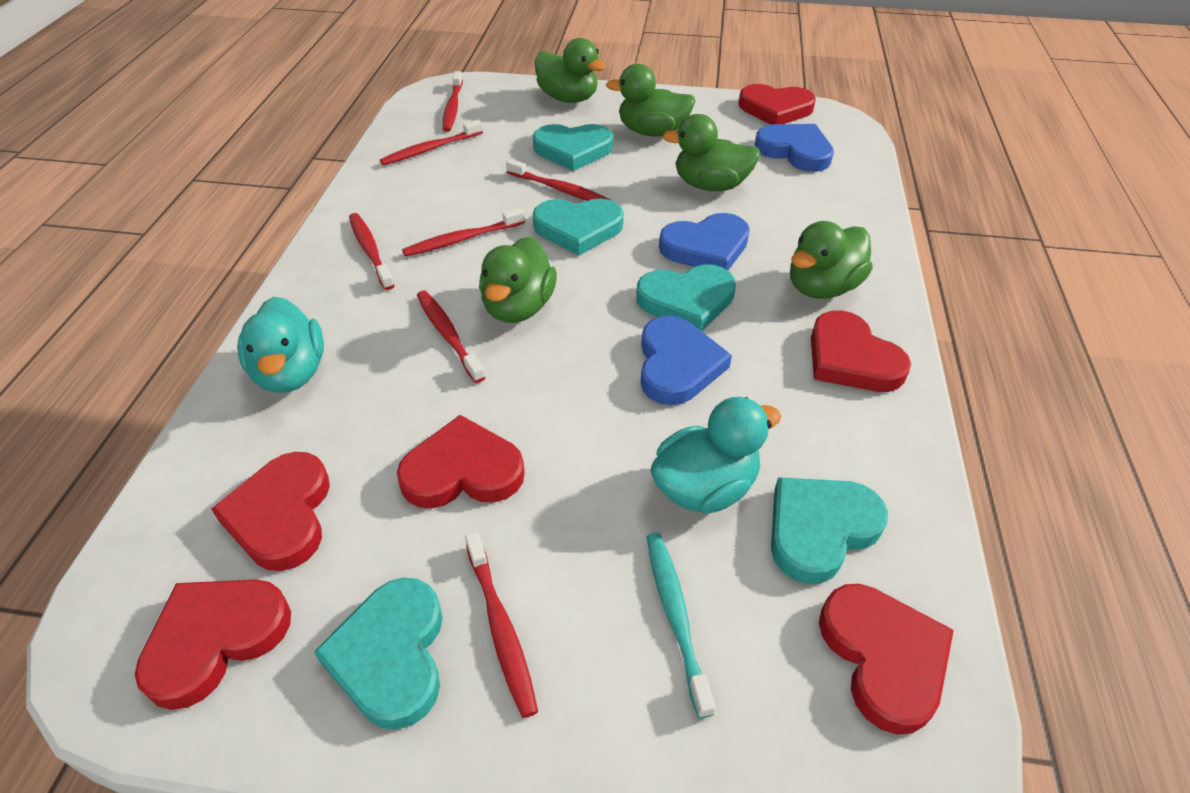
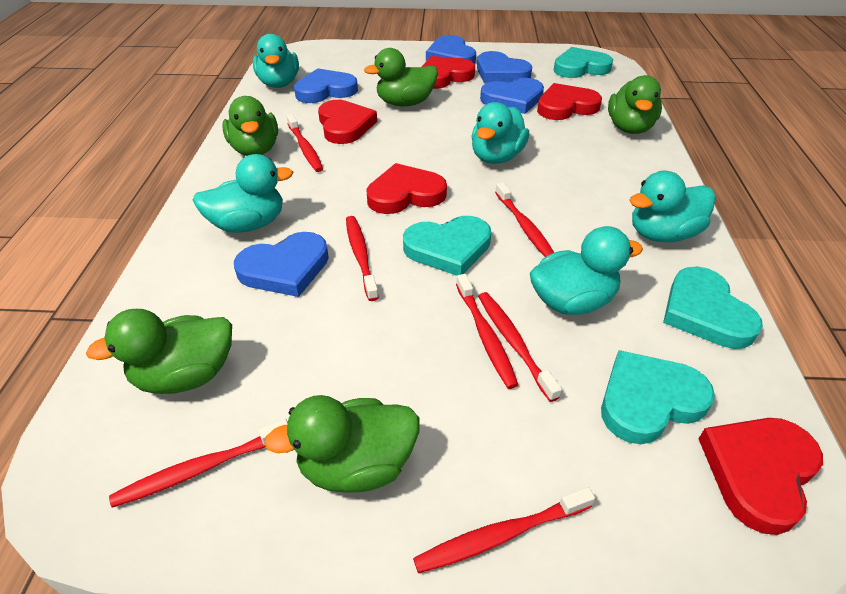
blue heart: [641,316,732,405] [659,213,750,271] [755,124,834,172] = 3 -> [234,232,329,297] [294,68,358,103] [426,35,476,64] [477,51,532,83] [480,78,544,114] = 5
red heart: [135,580,291,710] [211,452,330,571] [397,415,525,509] [738,84,816,125] [811,311,911,392] [819,584,954,735] = 6 -> [318,100,377,144] [367,163,447,214] [422,56,475,89] [537,83,602,120] [698,418,823,535] = 5
turquoise duck: [237,297,324,393] [650,397,781,514] = 2 -> [193,154,293,233] [253,34,299,88] [471,102,529,164] [530,226,643,315] [629,171,715,242] = 5
turquoise heart: [314,578,443,730] [533,124,613,171] [533,198,624,256] [636,264,736,331] [771,477,888,584] = 5 -> [403,216,491,276] [554,47,613,78] [601,350,715,444] [663,267,763,349] = 4
turquoise toothbrush: [647,533,715,718] = 1 -> none = 0

